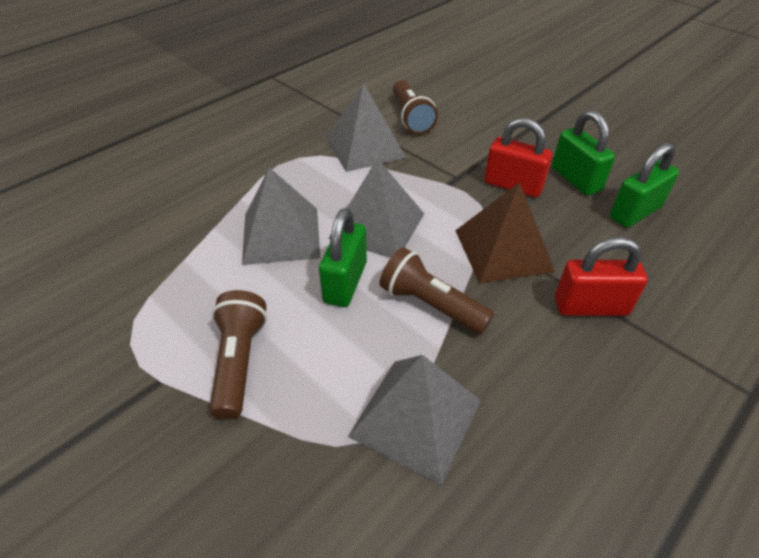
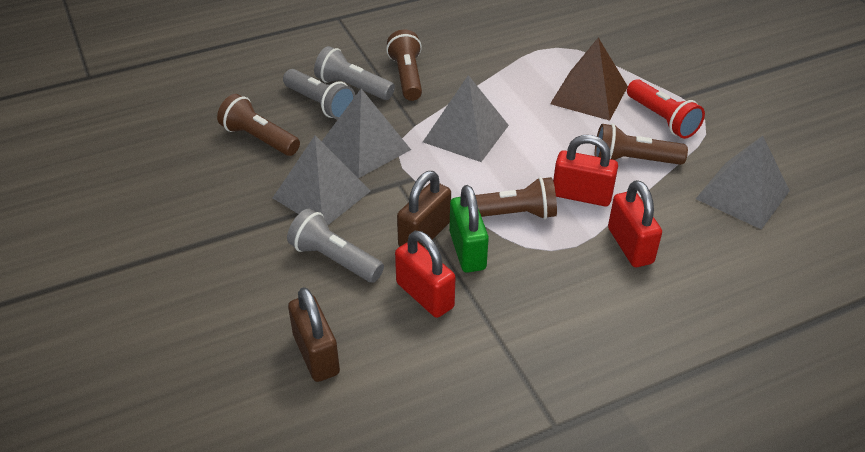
brown flashlight: [209,290,267,420] [380,247,494,334] [393,80,438,134] = 3 -> [217,94,300,156] [386,30,422,101] [475,177,557,219] [595,124,688,165] = 4
brown padlock: none = 0 -> [288,287,340,382] [397,171,451,248] = 2
green padlock: [319,208,367,307] [552,110,615,195] [610,143,679,228] = 3 -> [449,185,489,273] = 1
grey flashlight: none = 0 -> [283,69,356,120] [287,208,384,283] [314,46,395,100] = 3
red flashlight: none = 0 -> [627,79,705,139] = 1
red padlock: [484,118,553,197] [555,237,648,316] = 2 -> [395,231,455,318] [553,135,618,206] [608,180,662,267] = 3

